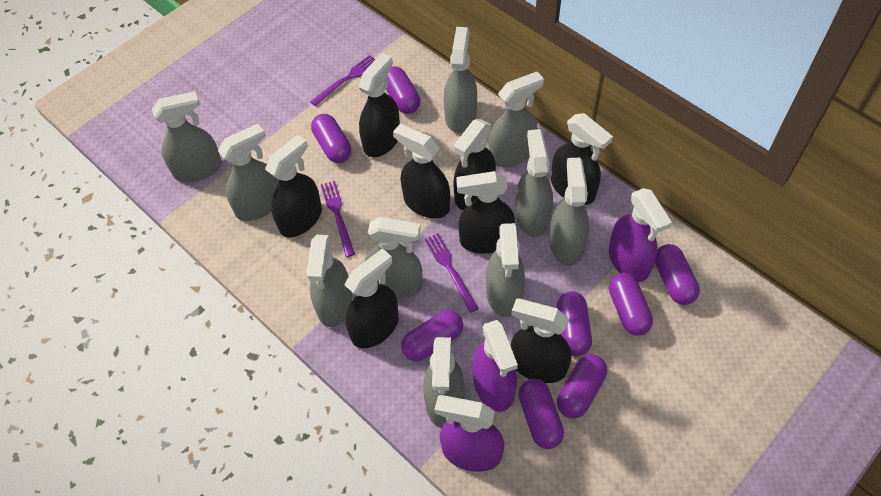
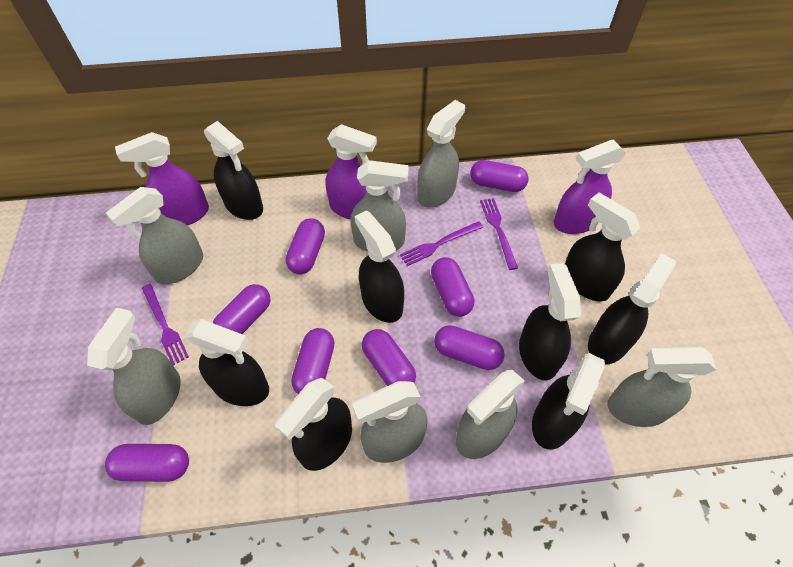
grey spray bottle: [152,91,222,182] [218,123,279,221] [306,235,352,327] [365,217,422,299] [423,337,465,428] [444,27,477,133] [486,223,525,317] [489,71,544,167] [515,129,553,237] [549,158,589,266] = 10 -> [87,308,181,425] [106,187,203,284] [351,160,409,252] [352,381,428,463] [417,100,465,208] [456,370,525,459] [608,347,716,427] = 7

